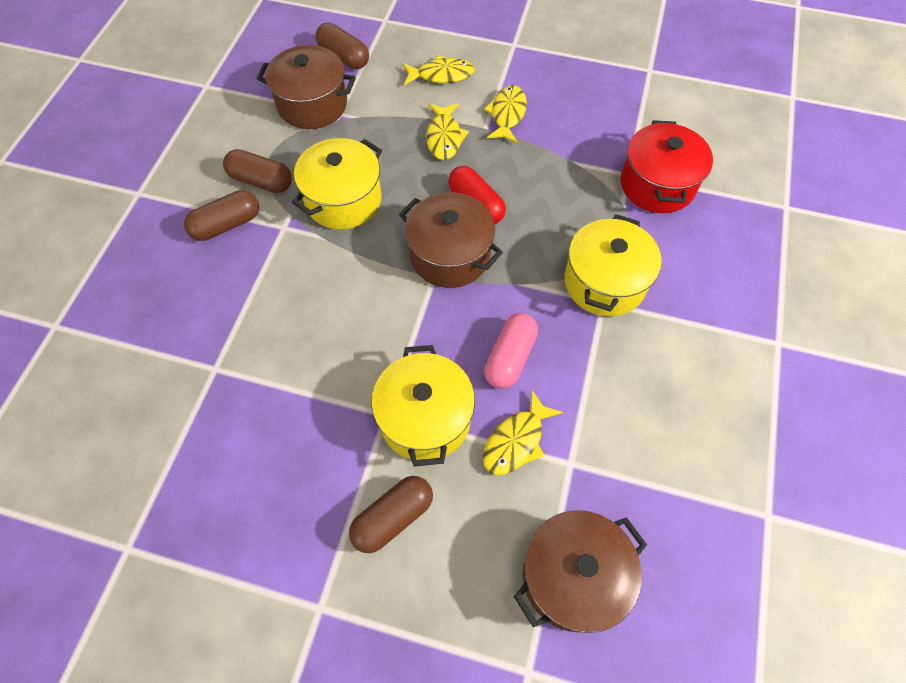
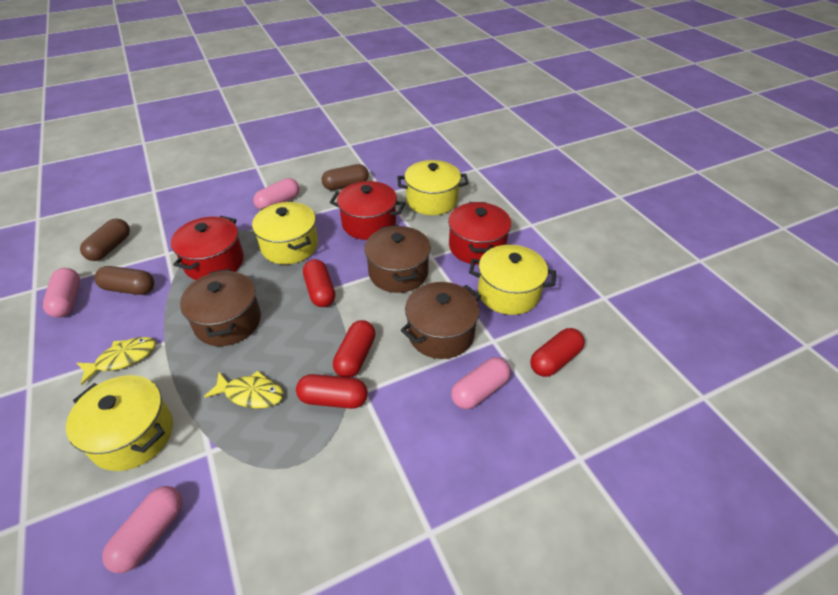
brown capsule: [184,190,259,241] [223,149,292,193] [316,23,369,69] [349,476,433,553] = 4 -> [80,218,130,261] [94,266,154,295] [321,164,369,190] = 3
pink capsule: [484,313,538,389] = 1 -> [43,268,80,318] [102,486,183,573] [253,178,299,210] [451,357,511,409] = 4
red capsule: [448,166,506,224] = 1 -> [296,374,368,409] [303,259,335,307] [333,320,375,378] [530,328,585,377] = 4
red pot: [621,120,713,213] = 1 -> [171,216,244,280] [330,181,405,240] [448,202,511,265] = 3
yellow fish: [403,55,475,85] [426,104,469,160] [483,390,563,475] [484,85,527,143] = 4 -> [76,337,156,385] [204,371,284,409] = 2
yellow pot: [292,138,382,229] [371,345,475,467] [565,214,662,317] = 3 -> [66,375,173,471] [252,202,318,264] [397,160,469,215] [469,245,556,315] = 4

